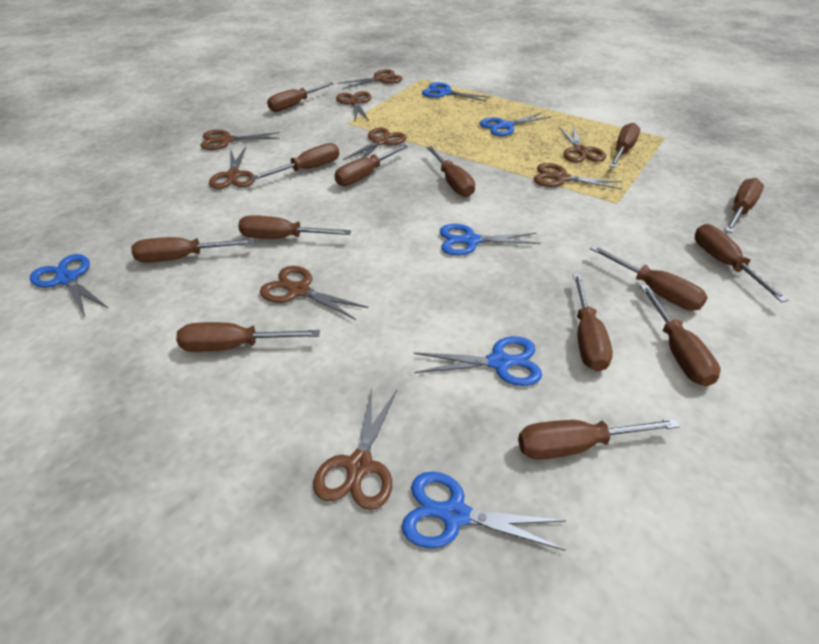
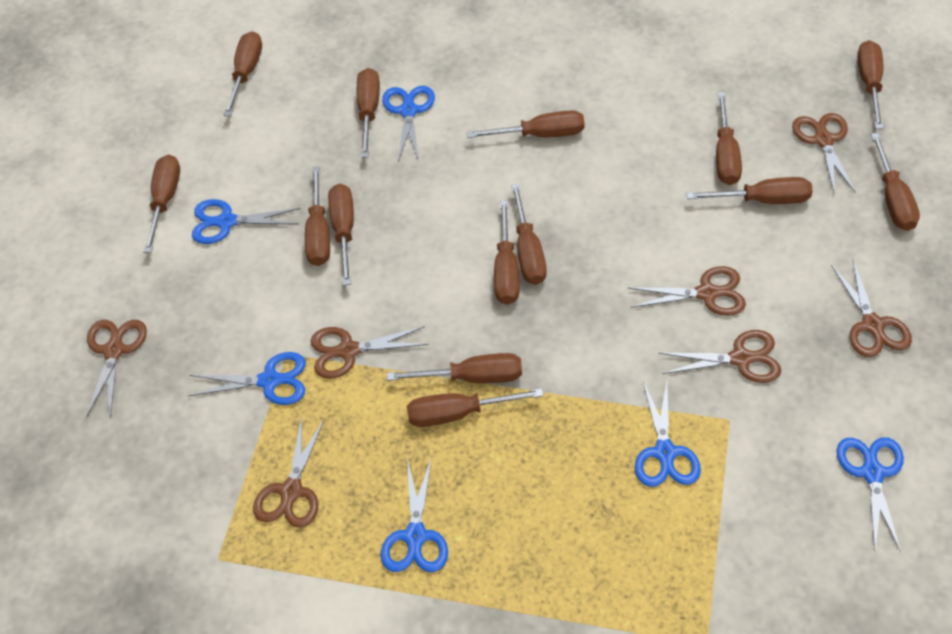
brown scissors: [200,130,280,150] [209,147,255,189] [260,266,369,320] [313,387,397,510] [336,91,372,121] [337,69,402,89] [343,128,407,160] [534,163,623,190] [559,125,606,163] = 9 -> [86,320,147,418] [253,417,325,528] [311,326,428,379] [628,266,746,316] [658,330,781,383] [792,113,855,194] [831,261,912,357] = 7

